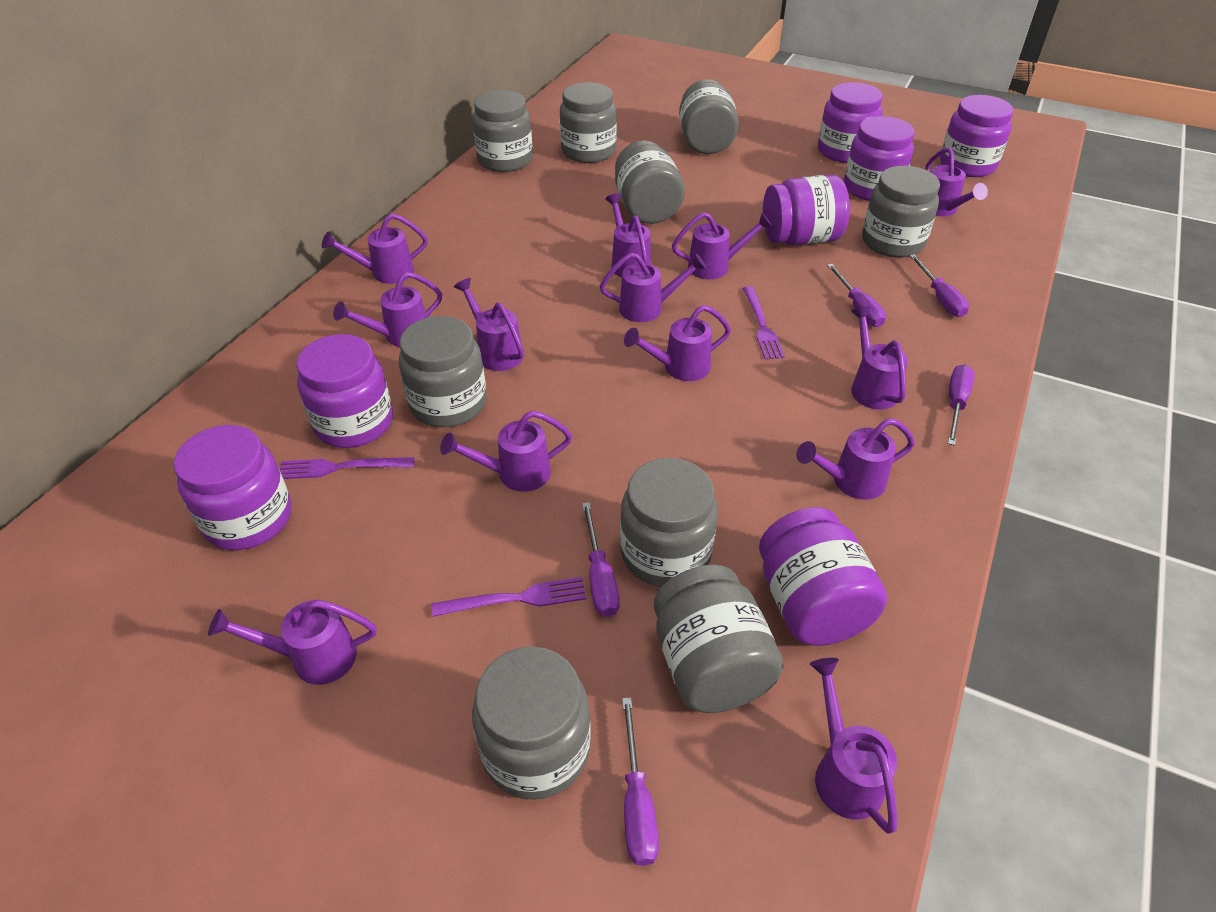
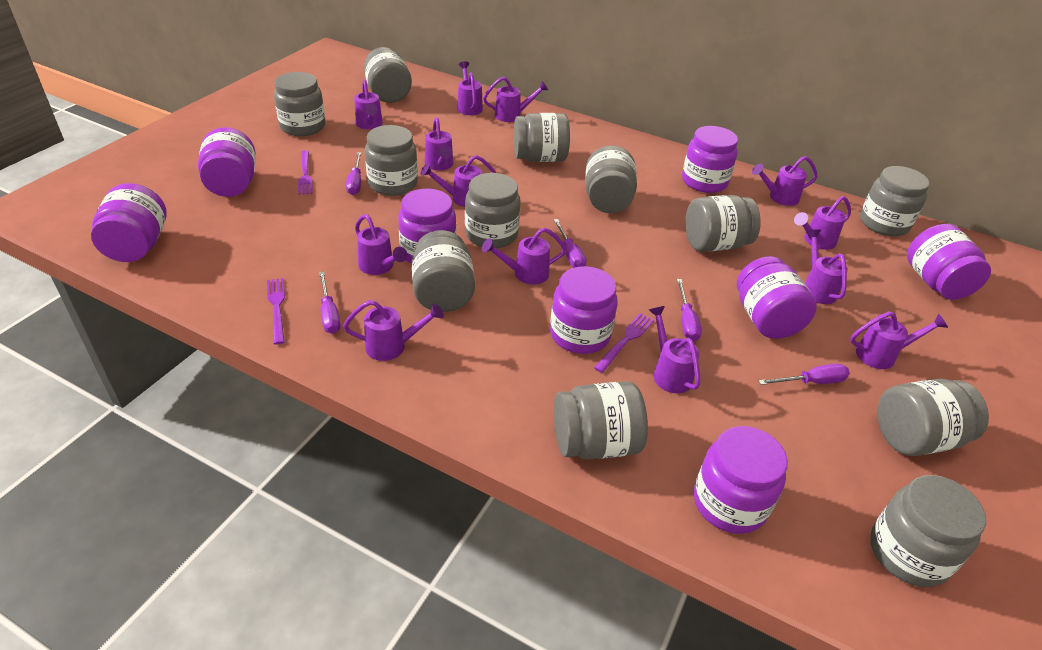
grey jar: [399,316,487,427] [472,646,591,800] [473,90,533,172] [560,82,617,163] [615,140,685,224] [620,458,718,587] [654,565,783,713] [679,79,739,154] [862,166,940,258] = 9 -> [274,72,326,136] [364,47,412,103] [365,125,418,196] [412,230,475,312] [465,173,520,248] [514,113,570,162] [554,381,648,460] [585,145,637,213] [685,195,761,252] [860,166,930,236] [870,475,986,587] [877,379,989,456] = 12
purple jar: [174,425,291,550] [296,334,393,448] [759,507,887,646] [763,175,850,245] [818,82,883,163] [844,116,914,201] [940,95,1014,177] = 7 -> [91,183,167,262] [198,127,256,197] [398,189,457,264] [550,266,618,354] [682,126,738,193] [694,426,788,534] [737,256,817,339] [907,224,991,300] = 8

